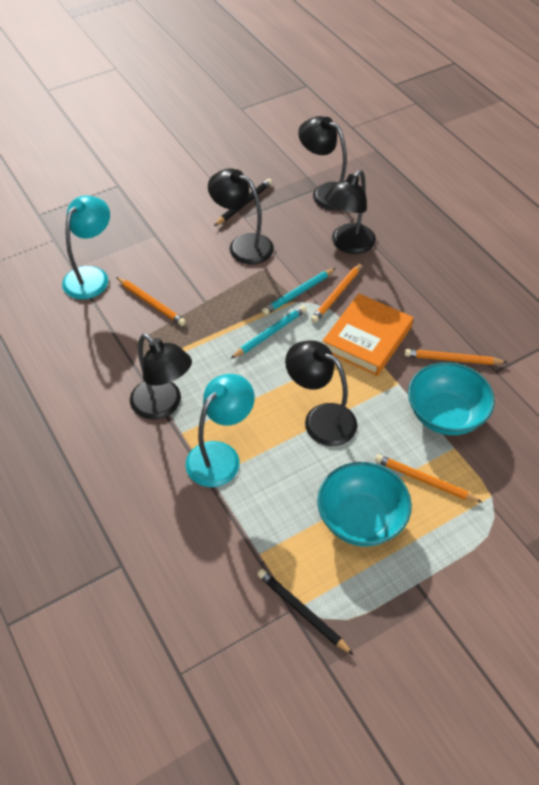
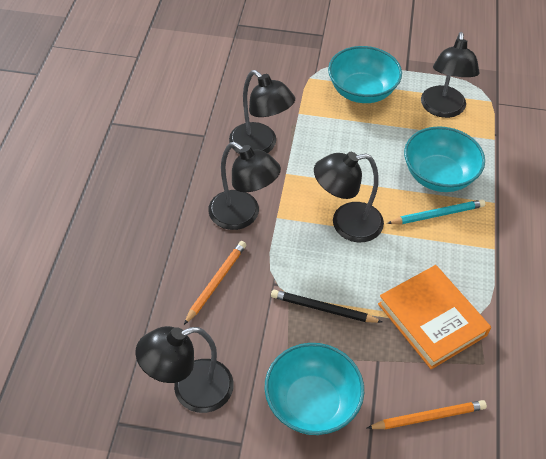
black pencil: [214,179,272,226] [257,569,353,655] = 2 -> [271,290,382,323] = 1
orange pencil: [116,277,186,326] [311,263,362,323] [375,454,483,503] [404,349,508,365] = 4 -> [184,241,246,325] [367,400,487,429] = 2
turquoise bowl: [317,462,412,547] [408,362,495,435] = 2 -> [264,343,364,435] [328,46,402,103] [404,126,485,192] = 3
turquoise lamp: [62,196,110,300] [185,374,255,487] = 2 -> none = 0
turquoise pencil: [230,305,306,359] [262,268,336,315] = 2 -> [387,200,485,224] = 1

